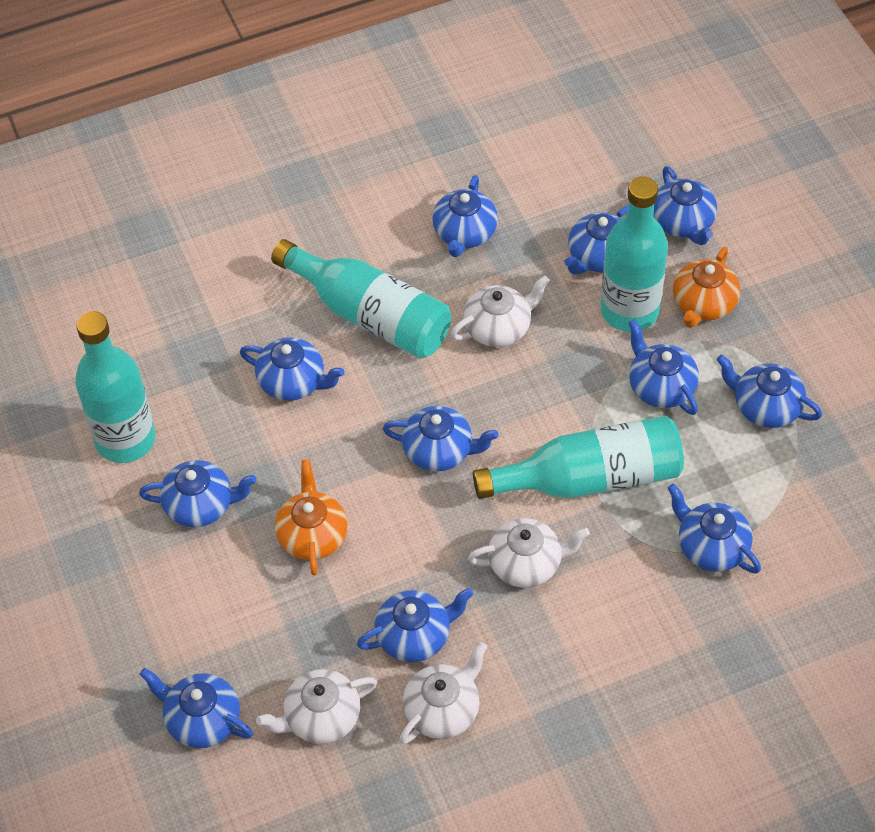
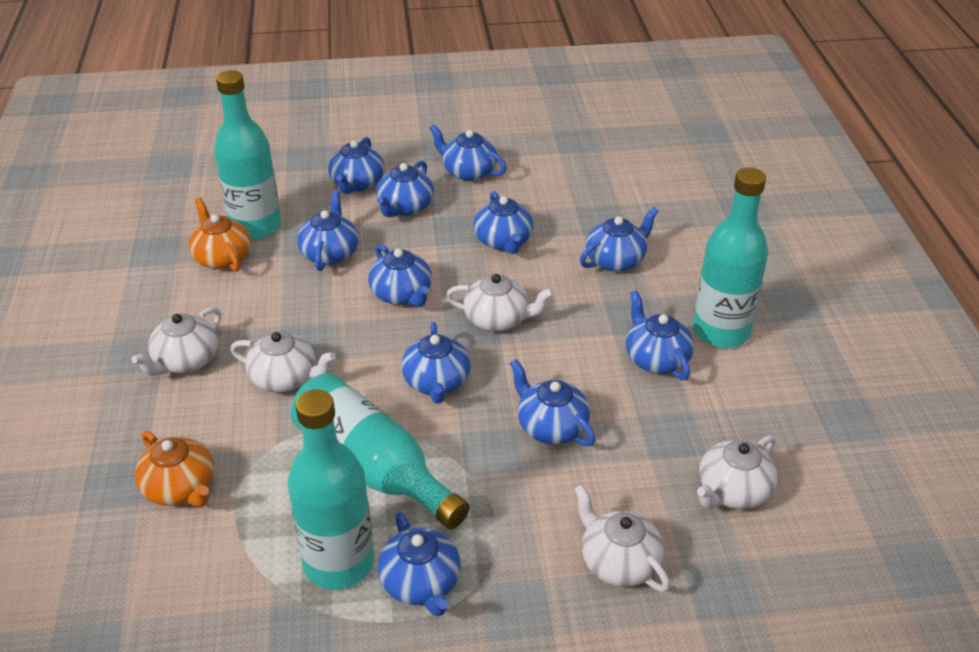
white teapot: [256,669,377,744] [399,642,487,744] [451,275,550,347] [468,518,590,588] = 4 -> [132,307,222,376] [231,331,336,392] [446,274,554,332] [574,484,670,592] [697,435,777,509] = 5

